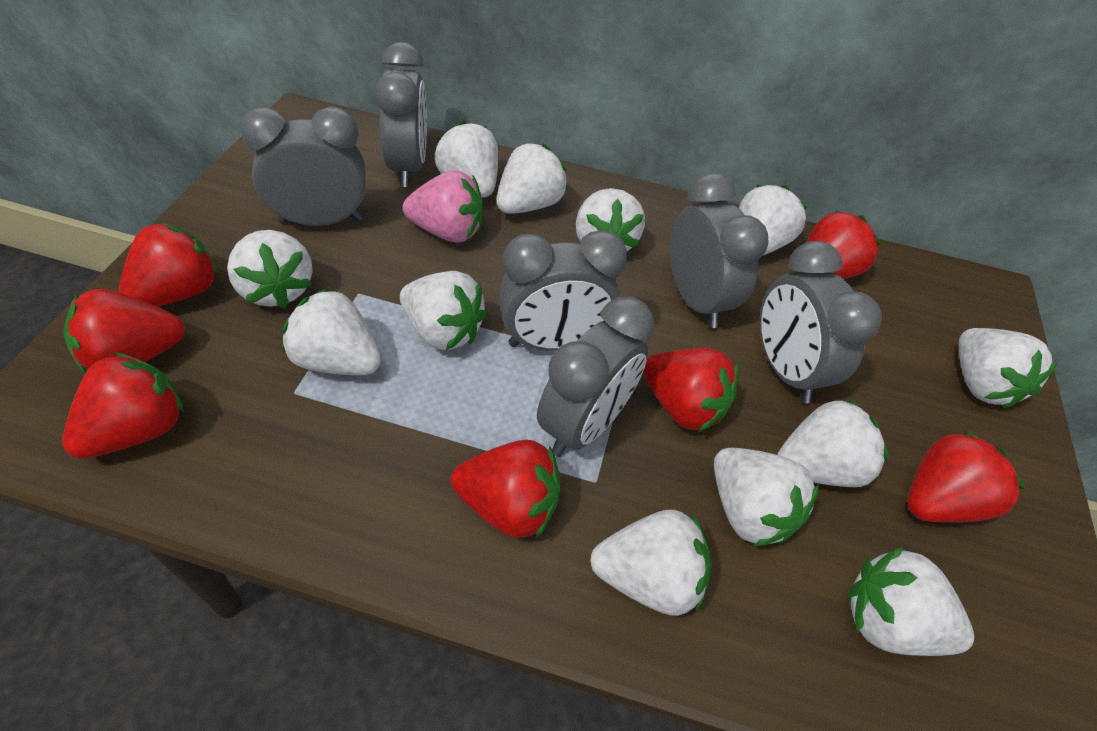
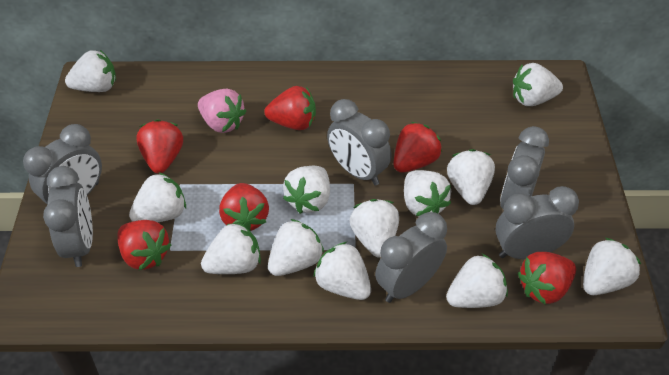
red strawberry: [62,352,184,459] [63,289,185,374] [118,222,219,307] [451,440,561,538] [643,348,739,432] [807,211,881,279] [908,430,1025,523] = 7 -> [117,220,171,270] [136,119,183,174] [219,183,269,232] [264,86,316,130] [394,122,442,173] [517,252,576,305] = 6

